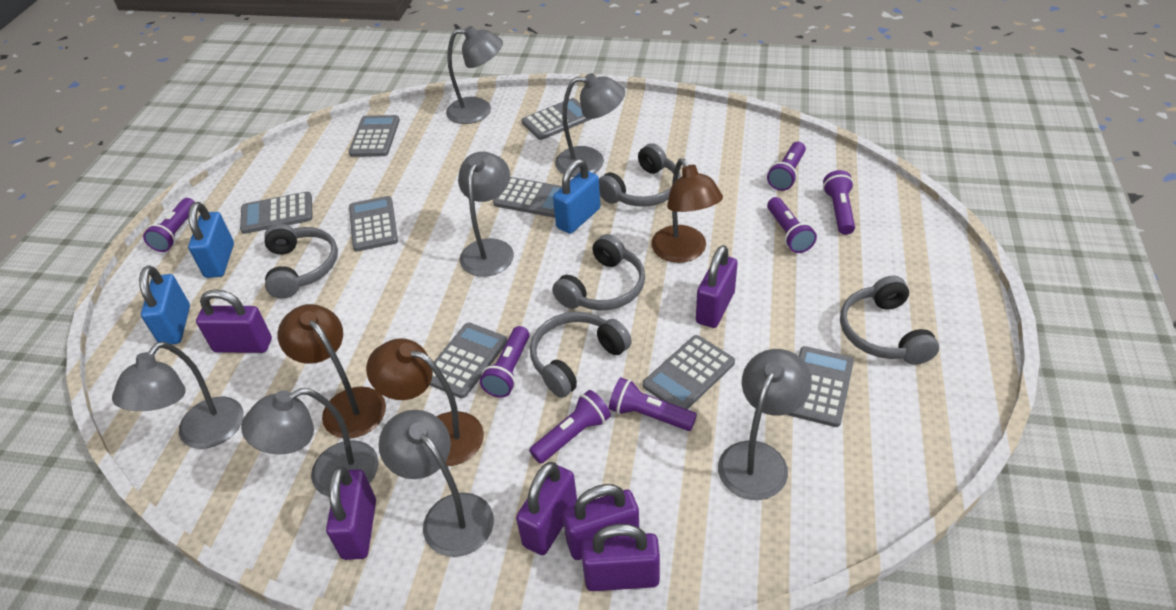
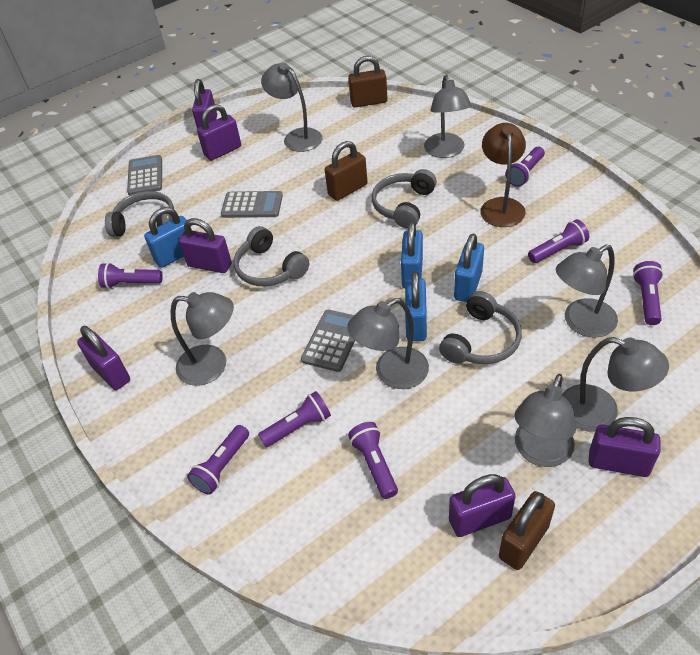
blue padlock: [139,266,190,345] [188,202,234,278] [553,159,600,234] = 3 -> [144,207,192,268] [401,222,423,289] [405,271,427,341] [454,234,484,302] = 4
brown lamp: [278,304,386,438] [366,339,484,466] [651,158,723,263] = 3 -> [480,123,526,227] = 1
brown padlock: none = 0 -> [325,141,367,201] [348,56,387,107] [499,491,555,570] = 3
grey calculator: [240,192,313,234] [349,115,400,157] [349,196,398,252] [430,323,507,398] [493,177,562,218] [522,98,591,140] [643,335,735,410] [787,346,854,427] = 8 -> [127,155,162,195] [221,191,283,218] [301,310,355,372] = 3
grey headphones: [264,223,338,299] [530,312,632,398] [552,234,645,311] [599,143,681,207] [840,276,939,365] = 5 -> [105,191,174,237] [234,226,309,287] [372,169,437,229] [439,291,522,364] = 4

